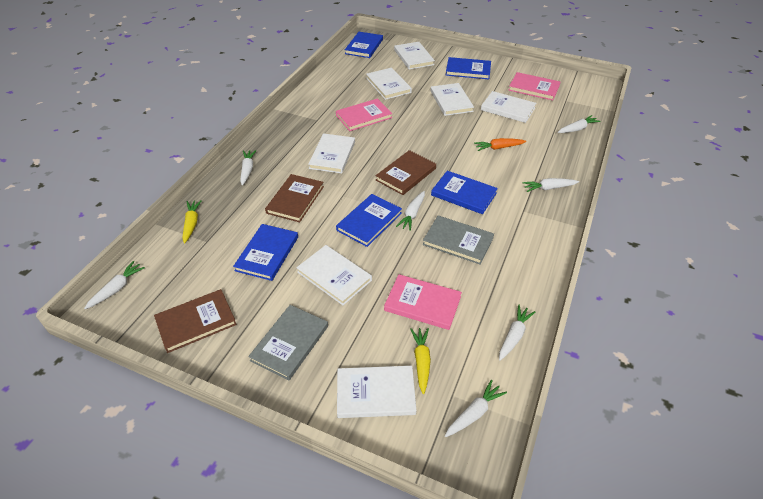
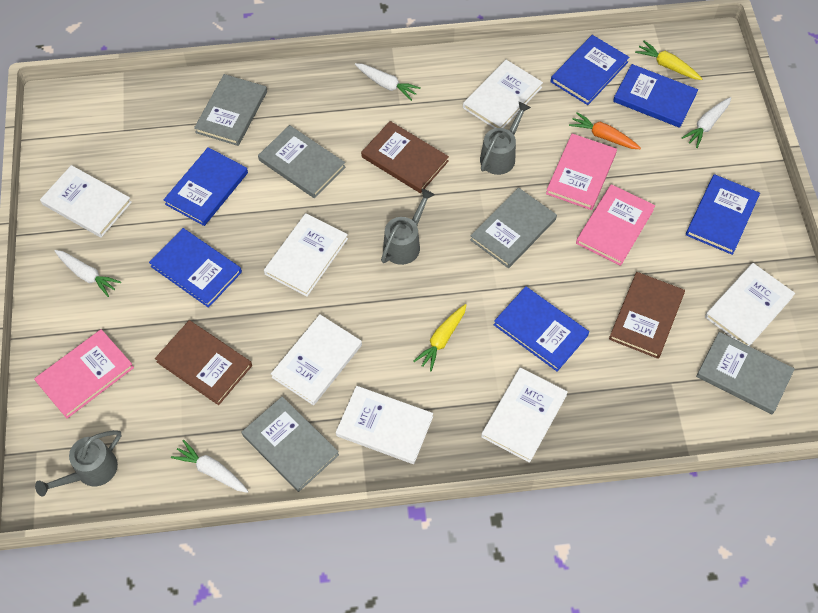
blue book: [233,224,298,281] [336,194,402,247] [345,32,383,58] [431,171,498,214] [446,57,491,79] = 5 -> [149,228,242,308] [164,147,248,226] [494,286,589,371] [551,35,629,105] [613,64,698,128] [686,174,760,255] = 6
grey book: [248,305,328,380] [423,216,494,265] = 2 -> [194,74,267,146] [242,397,339,492] [258,125,345,198] [470,188,557,268] [696,332,795,414] = 5
grey watering can: none = 0 -> [35,430,121,497] [381,189,434,265] [480,102,531,175] = 3
white carrot: [84,261,145,309] [240,150,257,185] [396,191,425,231] [445,379,507,437] [499,305,535,361] [522,178,579,192] [558,115,601,133] = 7 -> [55,250,121,297] [171,440,248,493] [355,63,421,101] [681,97,731,148] = 4

